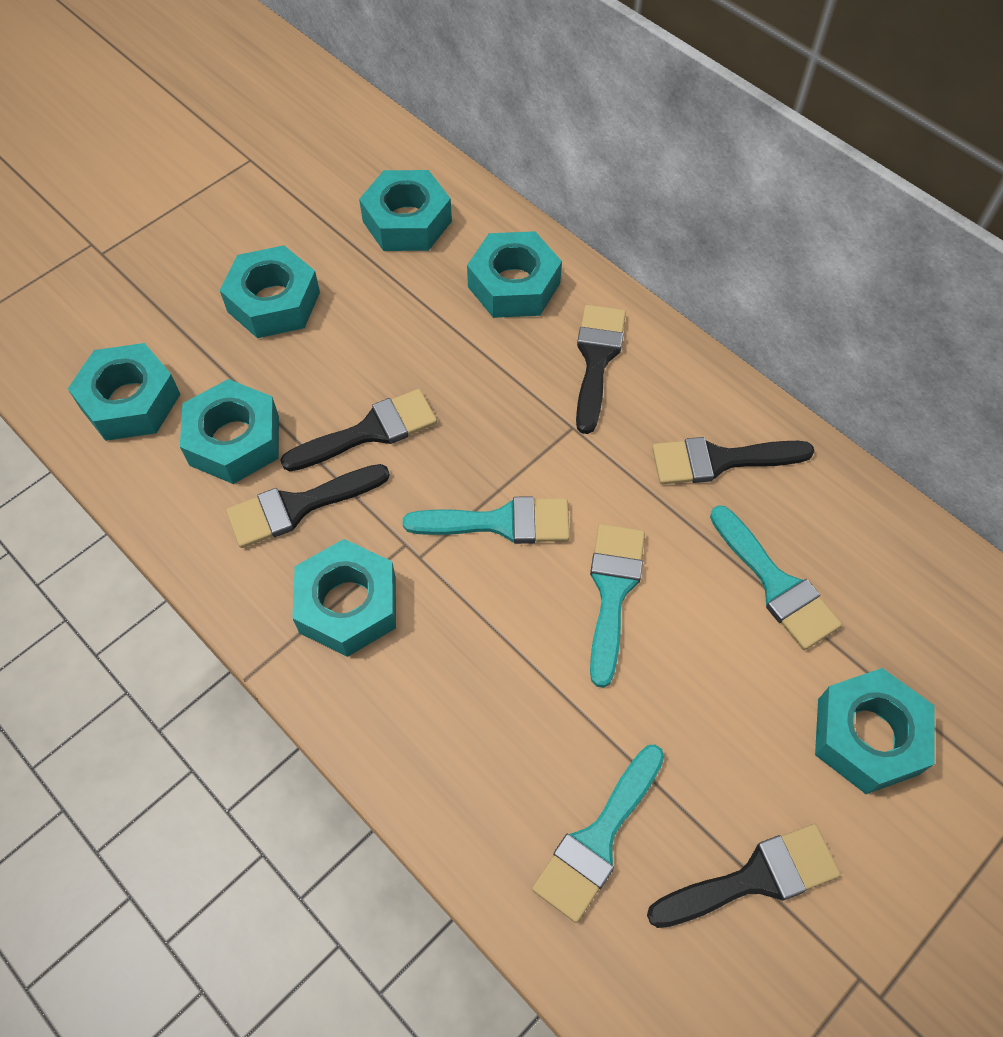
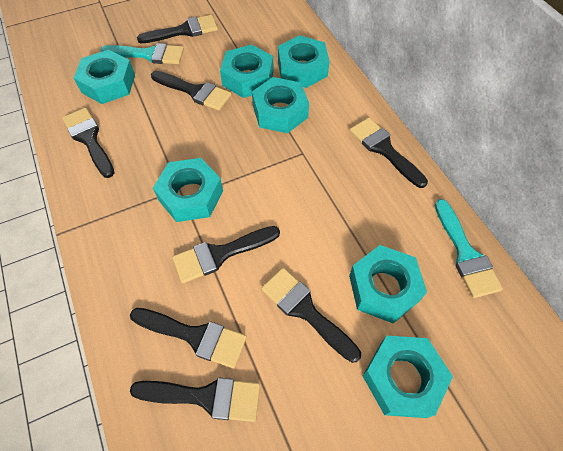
black brush: [226,464,390,548] [280,389,437,471] [576,305,626,434] [647,824,841,928] [652,437,815,484] = 5 -> [62,108,114,178] [130,308,247,369] [130,378,260,422] [137,15,218,43] [151,71,231,111] [172,226,280,283] [261,268,361,363] [350,118,428,188] = 8
turquoise brush: [403,496,570,544] [532,745,664,923] [590,524,645,688] [710,505,842,650] = 4 -> [101,43,184,64] [435,199,503,298] = 2

